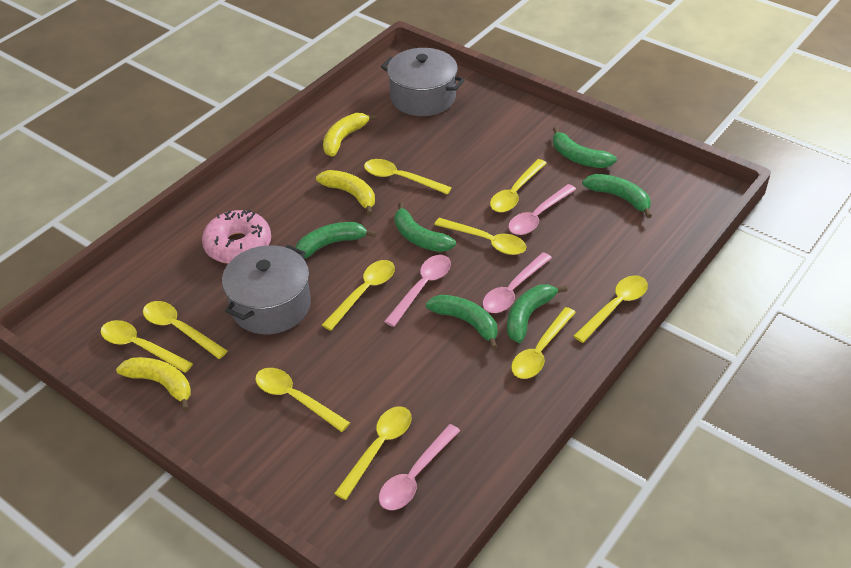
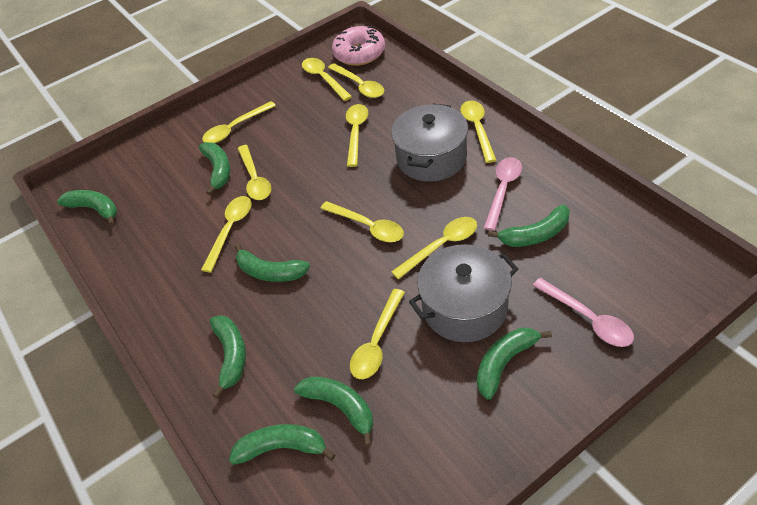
green banana: [295,222,377,259] [394,202,456,252] [426,295,498,350] [507,284,567,343] [553,127,617,168] [582,174,652,218] = 6 -> [57,190,117,226] [199,142,230,195] [210,315,246,398] [229,424,335,465] [234,244,310,282] [294,377,373,447] [477,328,552,400] [488,204,570,247] = 8
pink spoon: [379,424,460,510] [384,255,451,327] [483,252,552,313] [508,184,576,235] = 4 -> [484,157,522,231] [533,278,634,347] = 2
yellow banana: [116,357,191,411] [316,170,375,215] [323,113,377,157] = 3 -> none = 0

